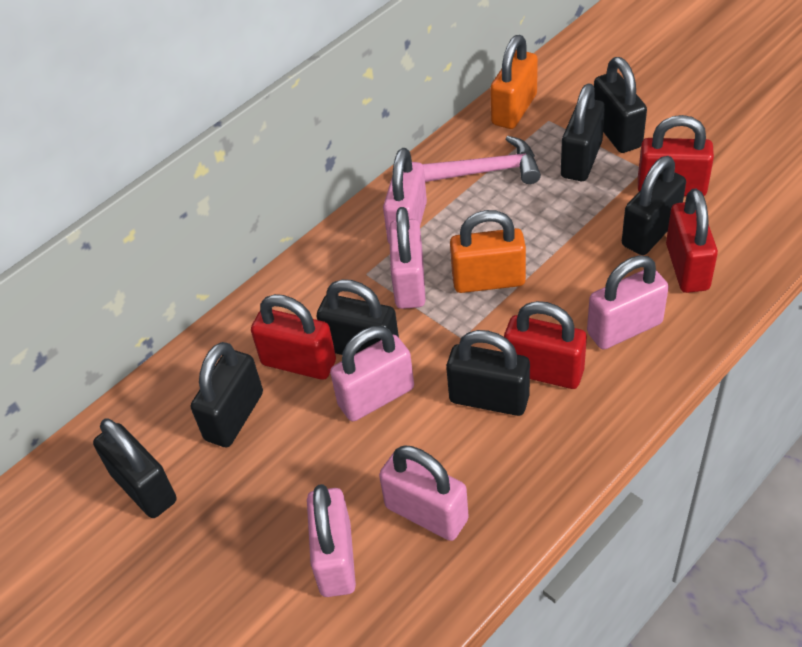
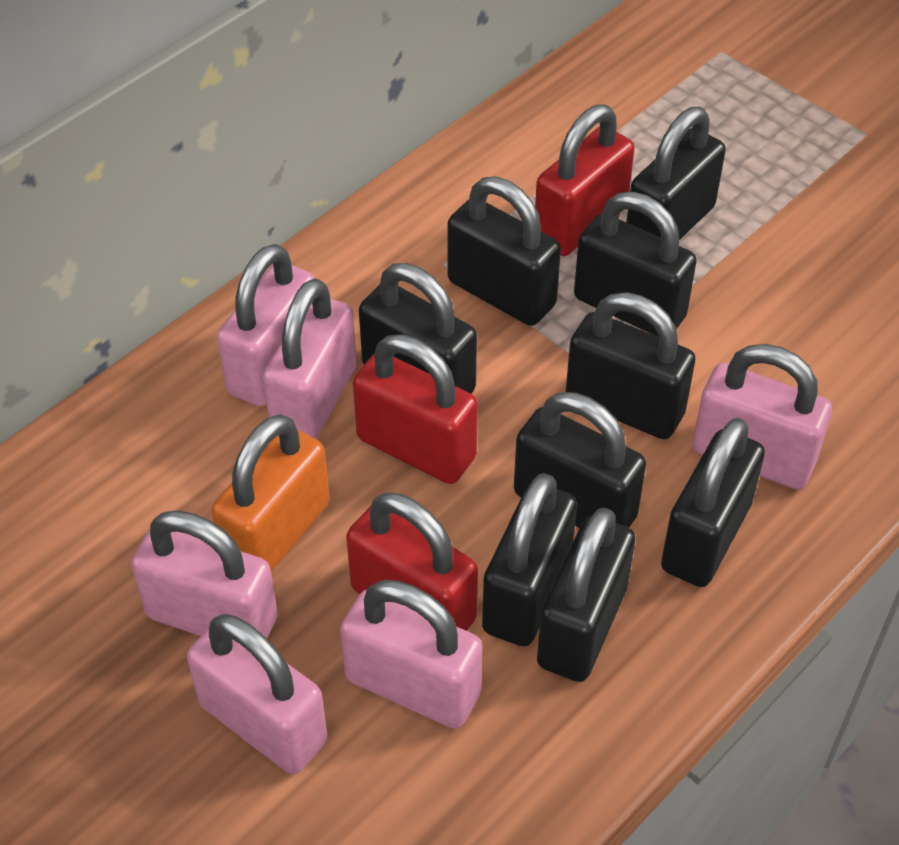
black padlock: [93,419,177,518] [191,342,263,447] [316,279,399,355] [446,330,530,416] [561,83,605,181] [594,57,647,153] [622,156,686,255] = 7 -> [359,263,477,394] [447,177,561,326] [482,473,577,646] [514,392,646,528] [537,507,635,682] [566,292,696,439] [574,192,697,337] [626,107,726,240] [661,418,765,587] = 9
orange padlock: [450,210,526,293] [490,35,538,129] = 2 -> [212,414,330,571] = 1
pink hammer: [422,136,541,184] = 1 -> none = 0
red padlock: [251,294,336,380] [504,301,587,389] [638,115,714,196] [666,189,718,293] = 4 -> [346,492,478,631] [353,334,478,484] [535,104,634,256] = 3

